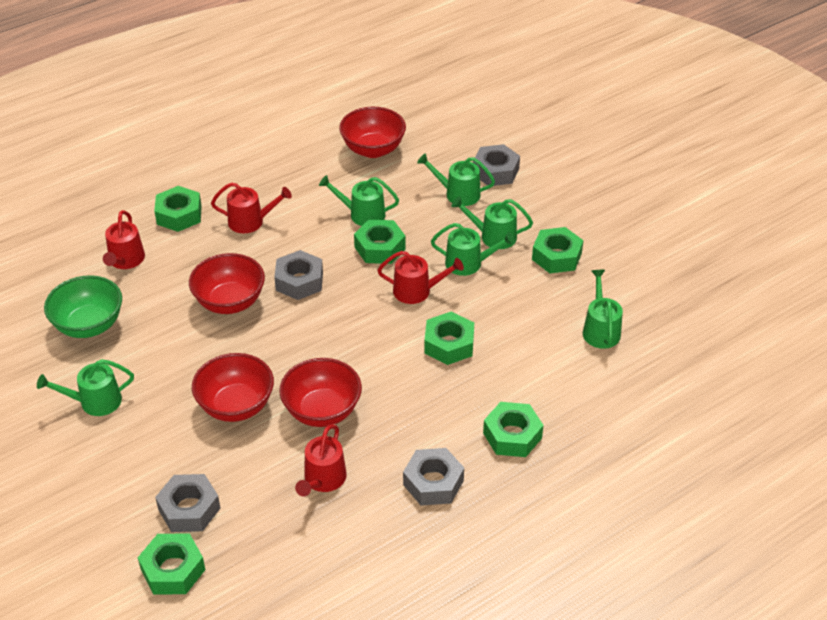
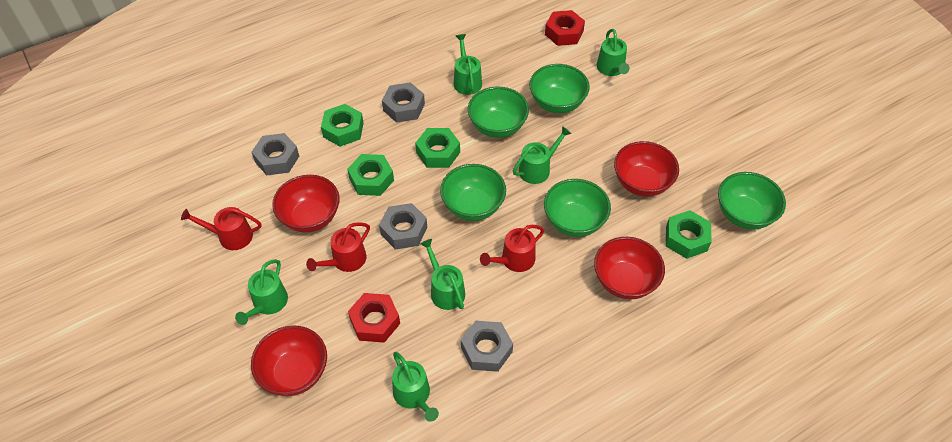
green bowl: [44,275,122,338] = 1 -> [440,164,506,221] [468,87,529,138] [529,64,590,113] [544,179,611,237] [718,172,786,230] = 5
green nut: [138,534,205,595] [154,186,202,232] [354,220,406,264] [424,311,474,365] [483,402,543,457] [532,227,584,273] = 6 -> [321,104,364,147] [347,154,394,196] [415,128,460,168] [666,210,712,259] = 4
red nut: none = 0 -> [348,293,400,343] [545,10,585,46] = 2
red watering can: [103,210,145,269] [211,183,292,234] [295,424,347,497] [377,251,464,304] = 4 -> [181,207,261,250] [306,222,370,272] [480,225,544,272] = 3

